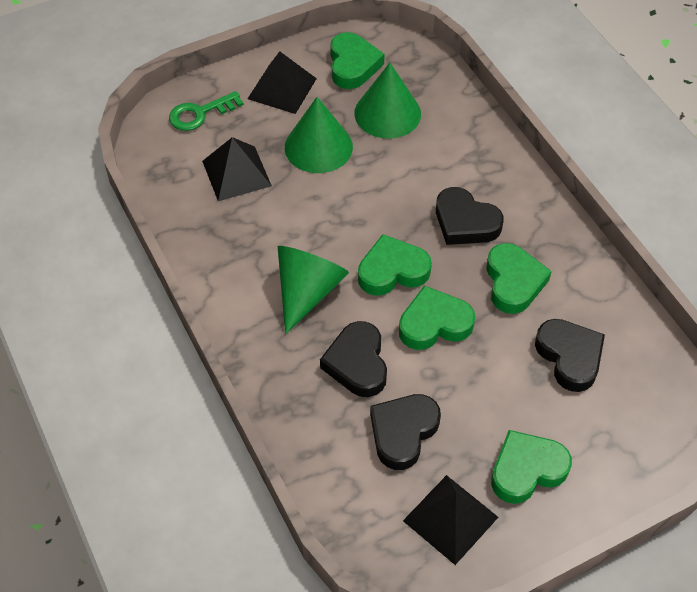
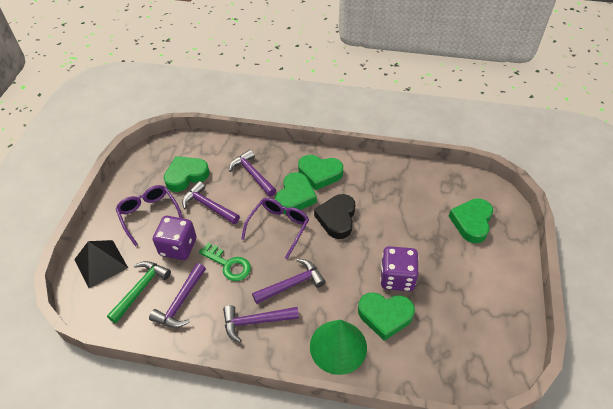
black heart: [320,321,387,397] [370,394,441,470] [436,187,504,245] [535,319,605,392] = 4 -> [314,194,355,239] = 1
black pyramid: [202,137,272,201] [248,51,317,114] [403,475,498,565] = 3 -> [74,240,128,288] = 1
green cone: [278,246,349,334] [285,97,353,173] [354,63,421,139] = 3 -> [310,320,367,375] = 1
green hammer: none = 0 -> [107,261,171,323] = 1
purple dice: none = 0 -> [153,216,196,260] [380,246,418,291] = 2
purple glasses: none = 0 -> [116,185,183,246] [241,198,309,259] = 2
purple hammer: none = 0 -> [149,263,206,328] [182,181,240,224] [223,305,299,343] [229,149,276,196] [252,259,326,304] = 5

